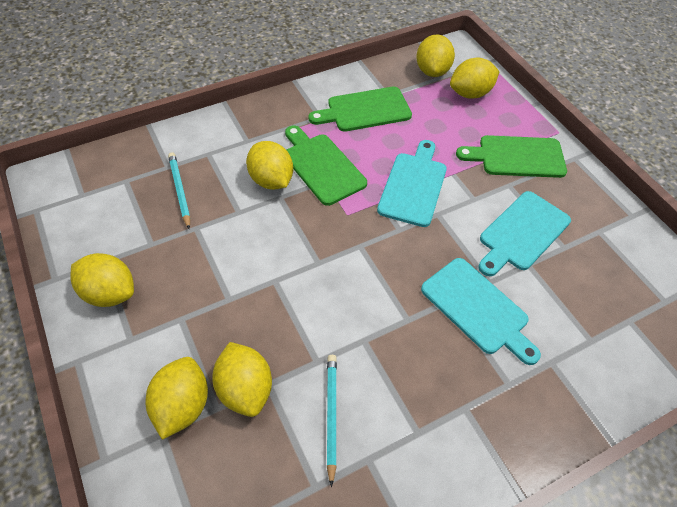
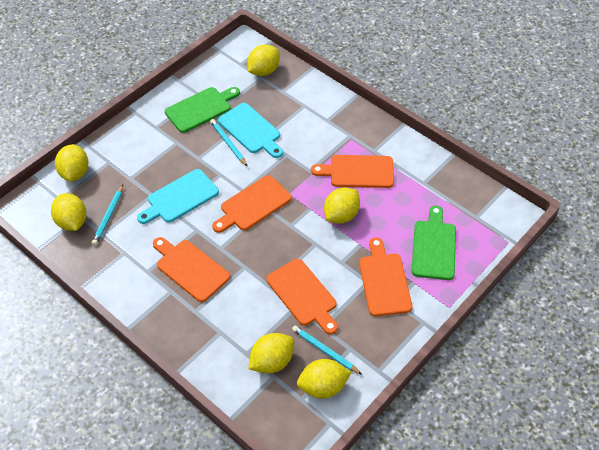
green cutting board: [285,125,367,206] [308,87,412,132] [456,135,567,178] = 3 -> [165,87,240,133] [412,205,456,280] = 2
orange cutting board: none = 0 -> [153,237,230,302] [212,175,292,233] [266,259,338,335] [311,155,394,188] [359,237,412,316] = 5
turquoise cutting board: [377,140,447,227] [421,258,541,365] [478,191,571,276] = 3 -> [137,169,219,224] [218,103,283,158] = 2
turquoise pencil: [168,152,190,229] [327,355,337,487] = 2 -> [92,185,123,245] [210,119,248,167] [292,326,362,375] = 3

